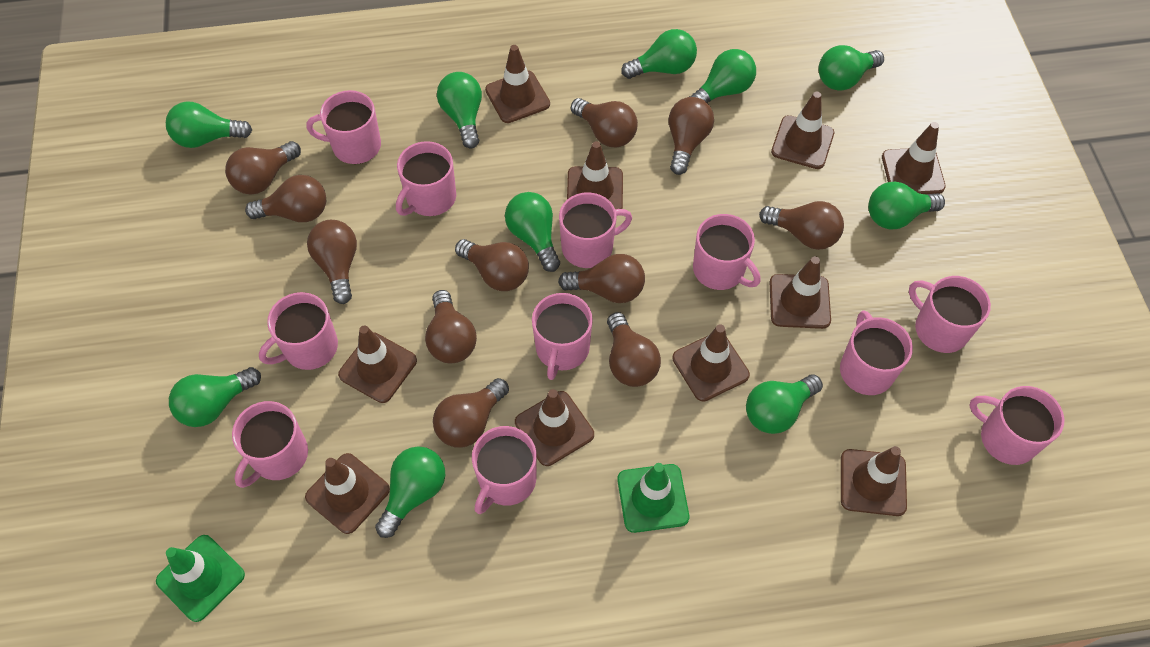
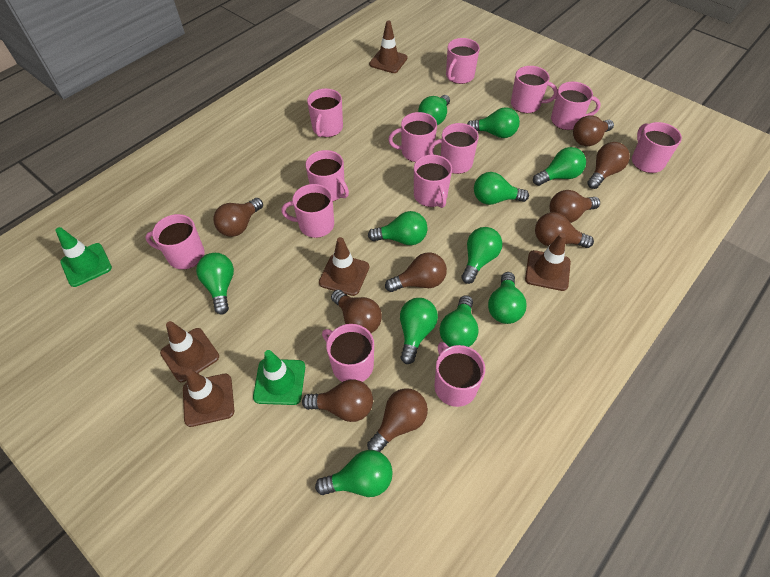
brown light bulb: [225,141,301,195] [245,175,326,222] [307,220,357,304] [425,290,477,363] [433,378,509,448] [455,239,529,291] [558,254,645,303] [571,98,638,147] [607,312,661,387] [669,97,714,175] [759,201,844,250] = 11 -> [213,198,263,237] [302,379,373,422] [331,290,382,333] [367,388,428,452] [385,252,447,292] [535,212,594,248] [549,190,600,223] [573,115,614,146] [587,142,630,189] = 9
brown traffic cone: [305,453,390,534] [338,325,417,403] [485,45,550,123] [515,389,594,466] [567,141,623,209] [672,324,750,401] [770,256,831,329] [771,92,834,169] [841,446,907,516] [882,122,946,194] = 10 -> [160,321,219,382] [183,369,234,427] [319,237,369,296] [369,20,408,73] [525,233,571,291] = 5
green light bulb: [166,101,252,148] [169,367,261,427] [375,446,445,538] [437,72,482,149] [505,192,560,272] [621,29,697,79] [689,49,756,103] [746,374,823,434] [819,45,884,91] [868,181,945,229] = 10 -> [196,253,234,315] [315,450,393,497] [368,211,428,245] [400,298,438,364] [418,95,450,125] [440,295,479,347] [461,227,502,284] [467,107,520,138] [474,172,529,205] [488,272,527,324] [533,147,586,186] = 11
pink mug: [232,401,308,488] [259,292,338,370] [306,90,381,164] [396,141,456,216] [472,426,537,514] [532,293,593,380] [559,192,632,268] [693,214,760,290] [840,311,913,395] [909,276,991,353] [969,386,1064,465] = 11 -> [145,214,205,269] [281,184,334,238] [305,150,349,201] [307,88,343,137] [322,324,374,382] [388,112,437,162] [414,155,452,208] [428,123,479,174] [434,342,485,407] [446,38,480,84] [511,66,558,113] [551,82,601,130] [632,122,682,173] = 13

